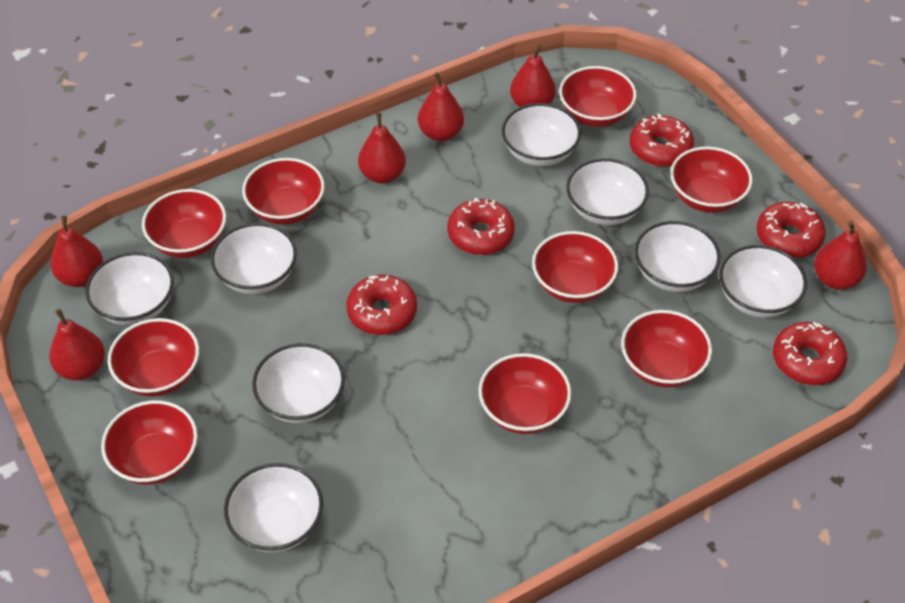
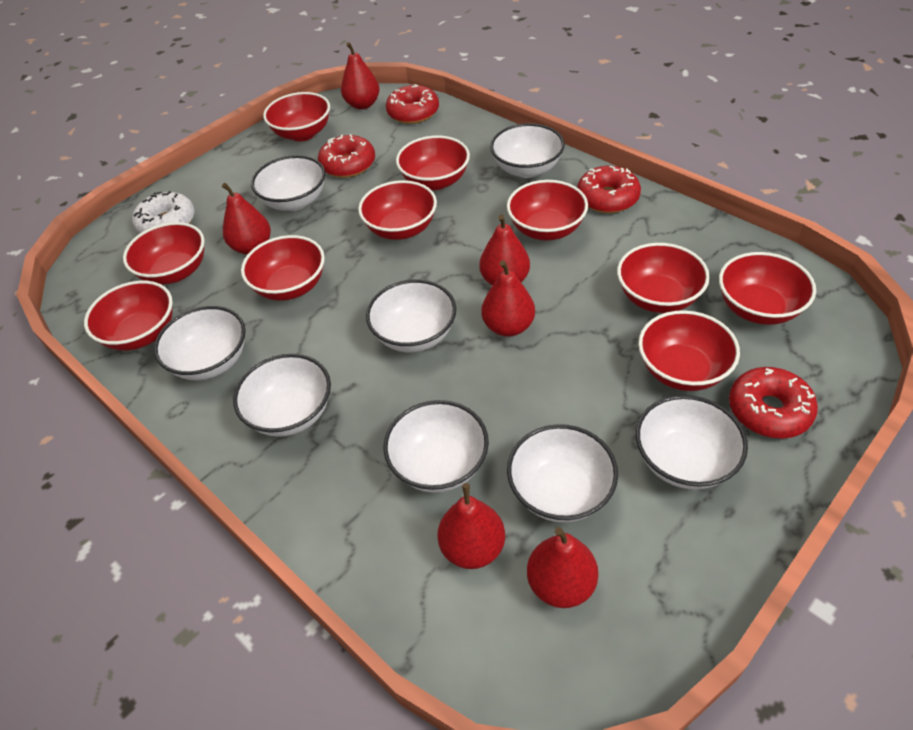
red bowl: [101,400,198,485] [108,318,199,397] [142,189,226,258] [242,158,325,225] [478,353,571,434] [532,231,618,303] [559,66,637,127] [621,310,712,388] [670,146,752,213] = 9 -> [84,281,173,351] [123,222,205,284] [241,235,325,301] [263,92,330,141] [358,180,437,240] [396,135,470,190] [507,180,588,240] [617,243,710,313] [638,310,740,391] [719,252,816,325] = 10
red donut: [346,275,417,335] [447,198,515,255] [629,114,694,167] [757,202,826,258] [773,322,847,385] = 5 -> [318,134,375,178] [386,84,439,124] [577,166,641,213] [729,367,818,438] = 4
white donut: none = 0 -> [132,191,195,233] = 1

